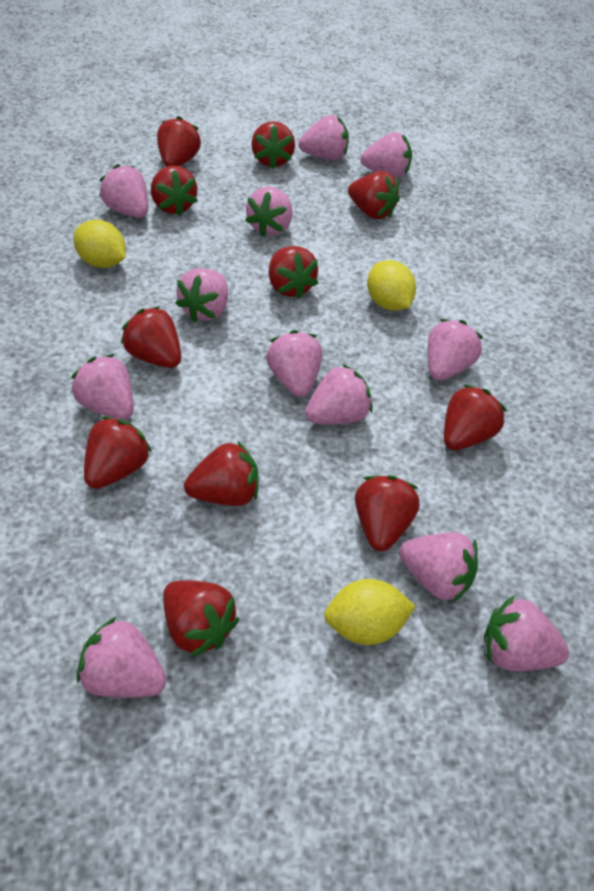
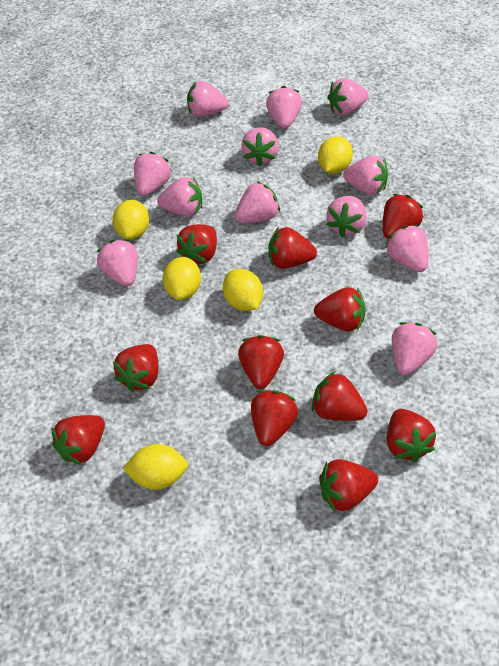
yellow lemon: [74,220,126,268] [324,579,416,645] [367,260,416,311] = 3 -> [113,200,149,240] [123,444,188,490] [163,257,201,300] [223,269,263,311] [318,136,353,174] = 5

